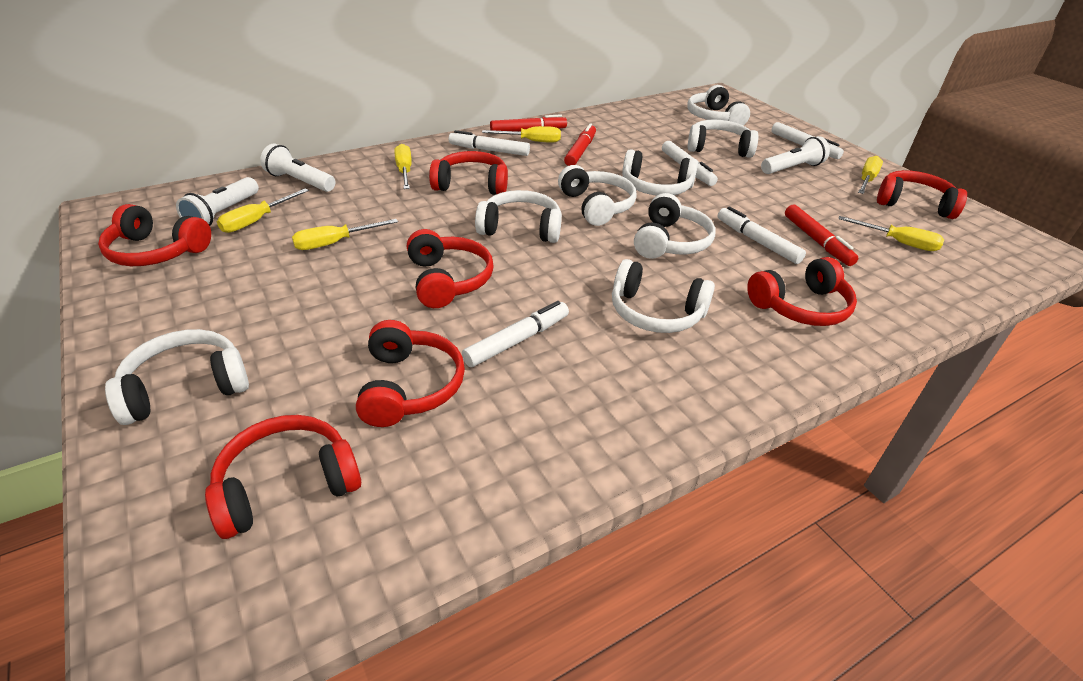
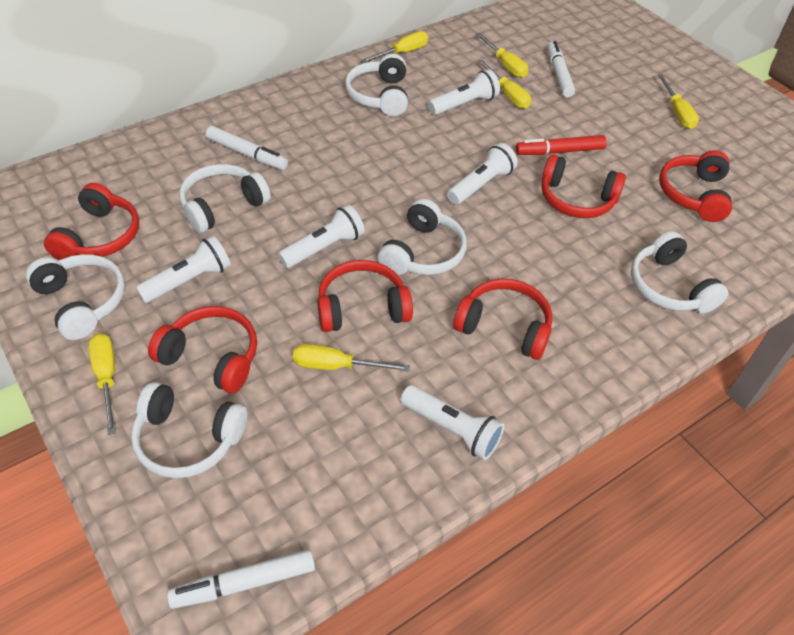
red headphones: [98,204,211,266] [205,415,361,539] [356,320,465,427] [407,229,494,308] [429,151,508,195] [747,257,857,326] [877,170,967,219] = 7 -> [44,183,139,260] [148,306,257,393] [317,260,413,332] [453,279,552,360] [541,154,626,218] [659,150,732,222] = 6
red marker: [490,114,567,132] [564,123,596,166] [785,205,858,266] = 3 -> [516,135,607,155] = 1
white flashlight: [176,177,259,226] [260,144,335,192] [761,136,830,174] = 3 -> [135,236,231,303] [278,205,364,268] [401,385,504,460] [428,69,500,115] [447,143,518,205] = 5
white headphones: [105,329,249,425] [475,190,562,243] [558,165,637,226] [612,259,715,333] [622,149,698,195] [634,193,715,259] [687,85,750,125] [688,119,758,158] = 8 -> [26,254,125,340] [131,382,247,478] [179,164,271,233] [345,54,408,116] [378,199,467,275] [631,231,728,313] = 6
white marker: [449,130,530,156] [462,301,569,367] [662,141,718,186] [718,206,806,264] [771,122,844,159] = 5 -> [167,549,315,609] [206,126,288,170] [547,41,575,97] = 3

